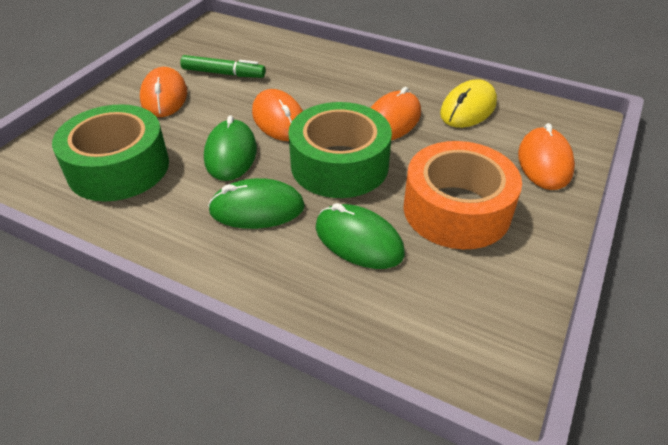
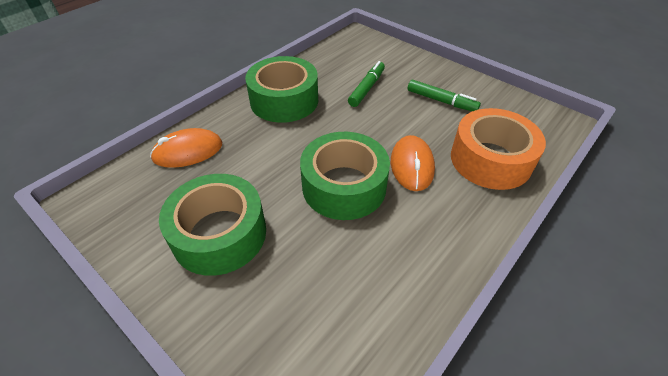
green marker: [180,55,266,78] = 1 -> [348,61,385,107] [408,79,481,111] = 2
green mouse: [204,115,257,181] [208,178,305,229] [316,203,405,269] = 3 -> none = 0
green tape: [52,104,169,201] [288,102,392,198] = 2 -> [159,174,266,276] [245,56,318,123] [300,132,390,220] = 3
orange mouse: [140,67,187,117] [252,89,303,141] [371,87,421,140] [518,123,575,190] = 4 -> [150,128,222,168] [391,135,435,191] = 2
yellow mouse: [440,79,497,128] = 1 -> none = 0

